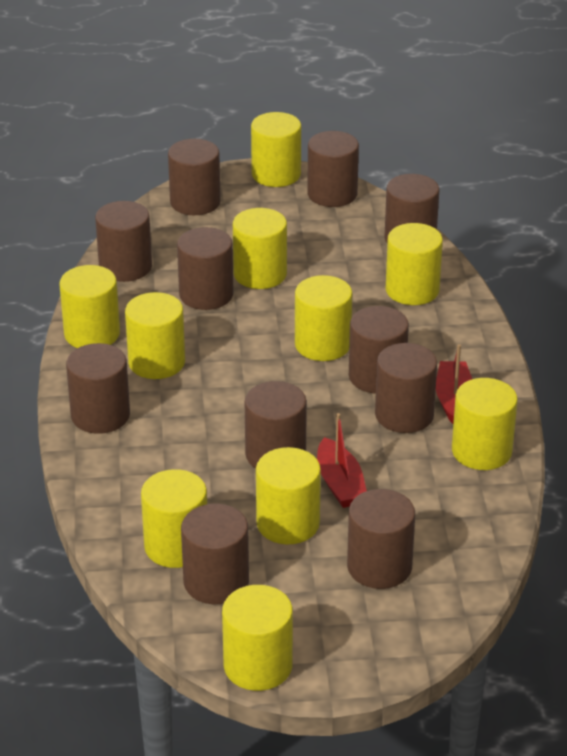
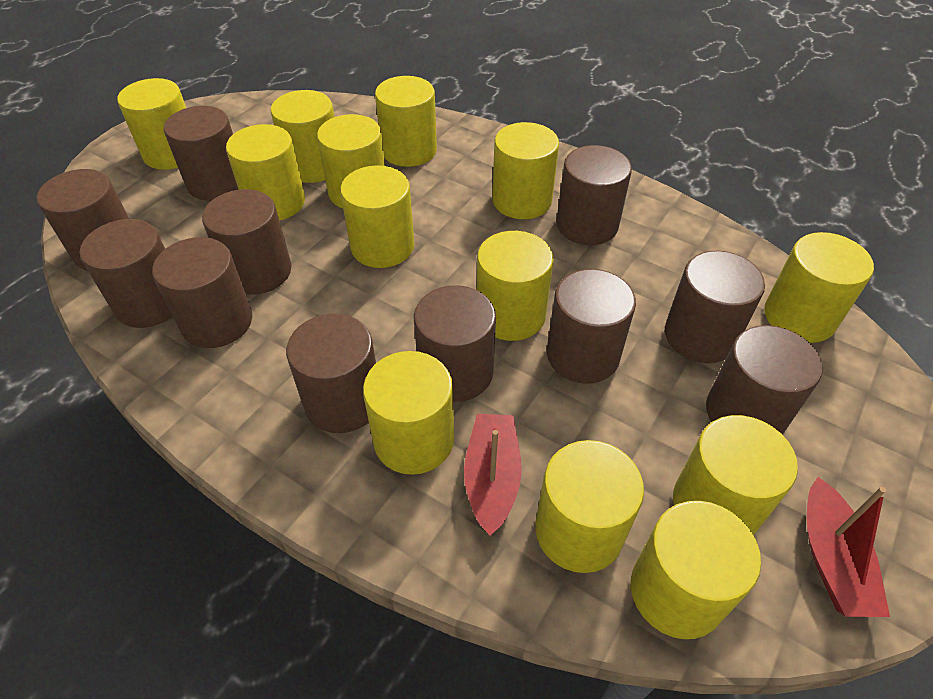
yellow cylinder: [59,265,120,348] [125,292,185,379] [141,469,207,568] [222,585,293,691] [233,208,287,289] [251,112,301,187] [256,447,321,544] [295,275,352,361] [386,223,443,305] [452,378,518,470] = 10 -> [117,78,186,170] [226,124,305,221] [271,90,334,183] [317,114,385,208] [340,165,414,268] [363,351,454,475] [375,76,437,167] [477,231,554,341] [492,122,559,219] [535,440,644,573] [631,501,761,639] [673,415,798,535] [764,232,874,343] = 13

